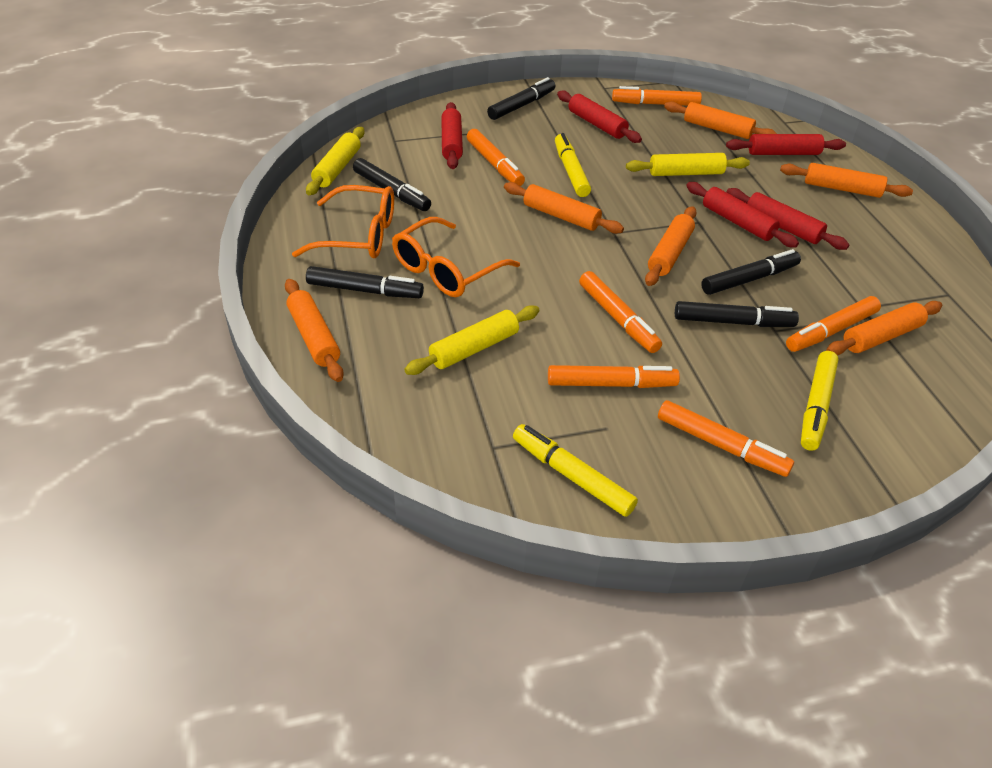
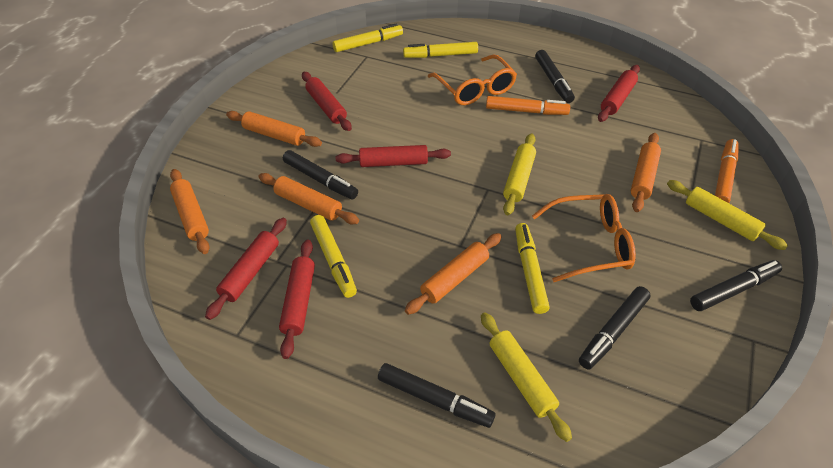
orange marker: [467,129,525,186] [548,365,680,388] [579,271,662,353] [612,86,702,106] [658,400,794,477] [786,296,881,352] = 6 -> [486,96,570,115] [715,139,739,203] = 2
orange rolling pin: [285,279,344,382] [504,182,624,234] [645,206,697,286] [664,101,777,139] [780,163,913,198] [826,301,942,356] = 6 -> [170,169,210,254] [226,111,322,147] [259,173,359,224] [405,233,502,315] [631,133,661,212] = 5
yellow marker: [513,424,638,517] [555,133,591,197] [801,351,839,451] = 3 -> [310,215,357,298] [332,23,403,52] [403,42,478,58] [515,223,550,314] = 4

